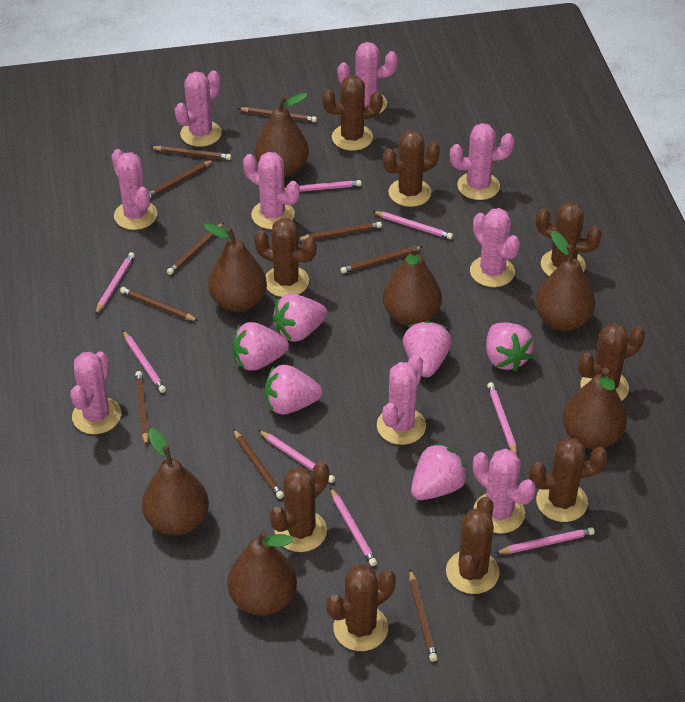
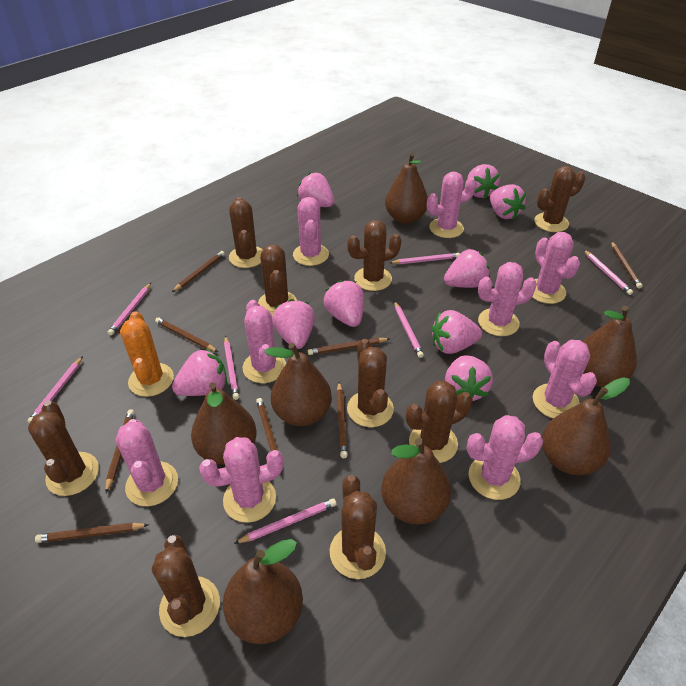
brown pencil: [120,287,198,321] [135,371,149,446] [149,160,214,198] [151,146,231,160] [167,222,224,275] [233,429,284,499] [238,107,317,122] [298,222,382,240] [340,246,422,274] [409,569,438,662] = 10 -> [35,523,149,543] [105,409,134,493] [155,317,218,352] [172,251,225,292] [256,398,282,475] [308,338,390,355] [337,382,348,458] [611,241,643,288] = 8
orange cactus: none = 0 -> [120,311,174,397] = 1
pink pencil: [95,252,135,315] [123,330,166,393] [258,430,335,483] [284,180,362,192] [330,487,377,566] [372,211,453,239] [487,382,517,454] [495,527,595,554] = 8 -> [27,356,83,424] [108,283,151,335] [224,336,239,400] [234,498,336,544] [390,253,460,264] [394,301,424,358] [584,250,633,295] = 7
pink strawberry: [233,322,289,371] [265,365,323,415] [272,294,327,342] [403,321,451,377] [411,443,468,500] [486,323,534,371] = 6 -> [172,348,227,396] [272,299,315,349] [297,173,334,207] [324,280,364,327] [432,310,482,354] [444,249,490,288] [445,355,493,401] [467,164,500,198] [490,184,526,219] = 9

